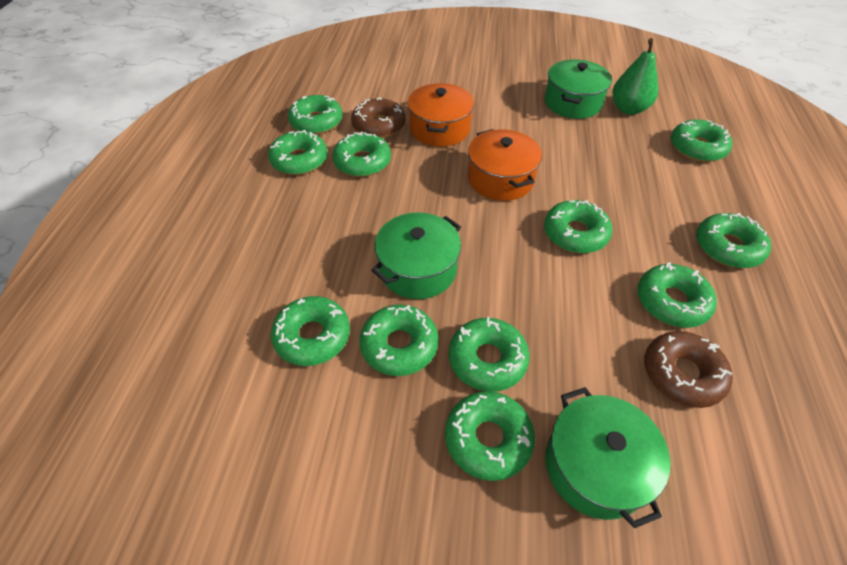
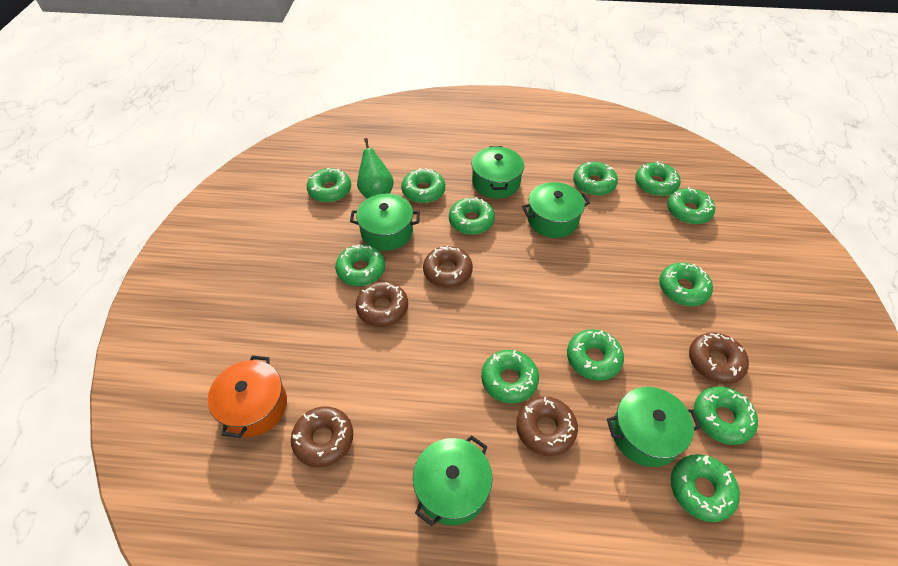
brown donut: [351,97,405,138] [644,331,733,408] = 2 -> [291,407,353,467] [356,281,408,327] [423,246,473,288] [516,396,578,456] [689,332,749,384] = 5
green donut: [268,130,327,175] [271,296,350,366] [288,95,342,134] [332,132,391,177] [359,305,438,376] [445,391,535,481] [449,317,530,392] [544,200,612,253] [638,262,717,328] [671,120,732,162] [696,213,771,268] = 11 -> [307,168,351,203] [335,244,385,286] [401,168,445,203] [449,197,495,235] [481,350,539,404] [567,329,624,381] [573,162,618,196] [635,161,681,196] [659,263,713,306] [667,187,715,224] [671,454,740,522] [694,386,758,445] = 12
green pot: [371,212,461,299] [545,59,612,119] [545,387,670,528] = 3 -> [350,194,420,251] [413,435,493,526] [472,146,524,199] [522,182,590,238] [607,387,701,467] = 5
orange pot: [407,83,474,147] [468,129,542,201] = 2 -> [208,355,287,438] = 1

